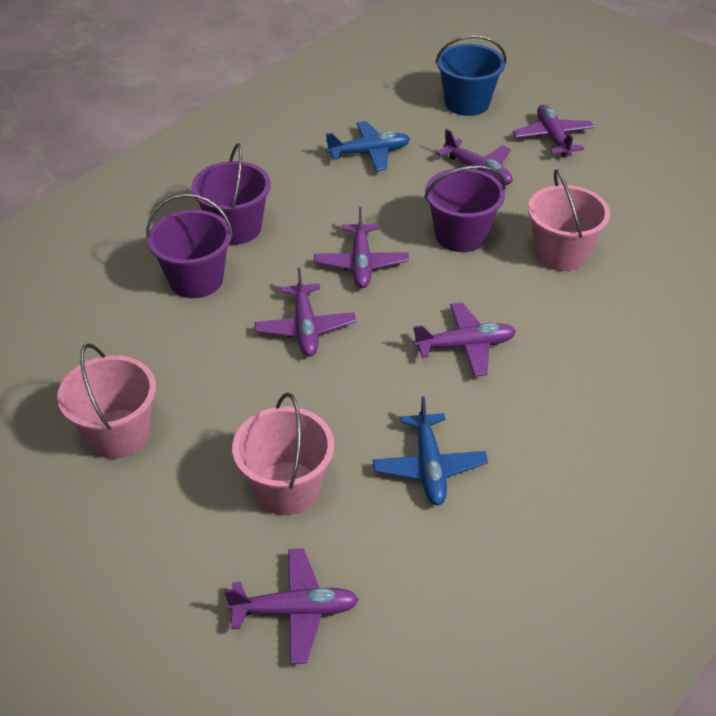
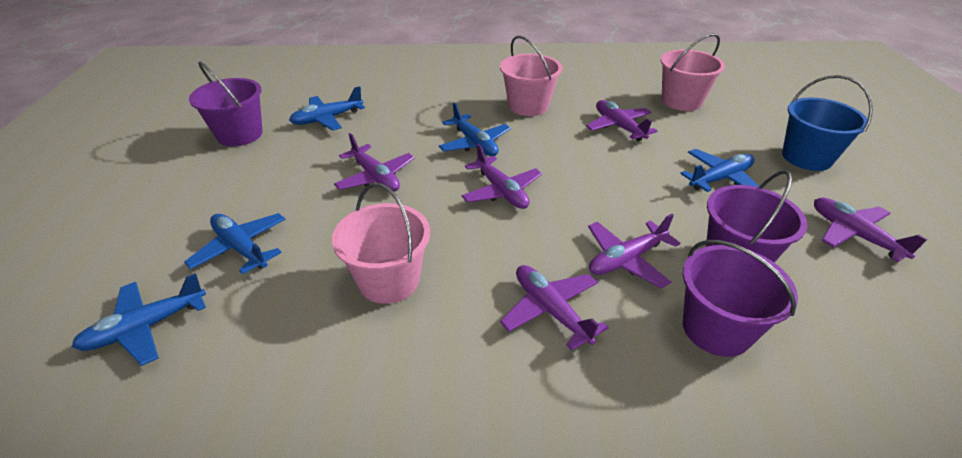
blue plane: [326,121,410,171] [373,396,488,505] = 2 -> [72,273,206,366] [184,213,286,274] [289,86,365,131] [439,102,511,156] [680,149,759,192] = 5

